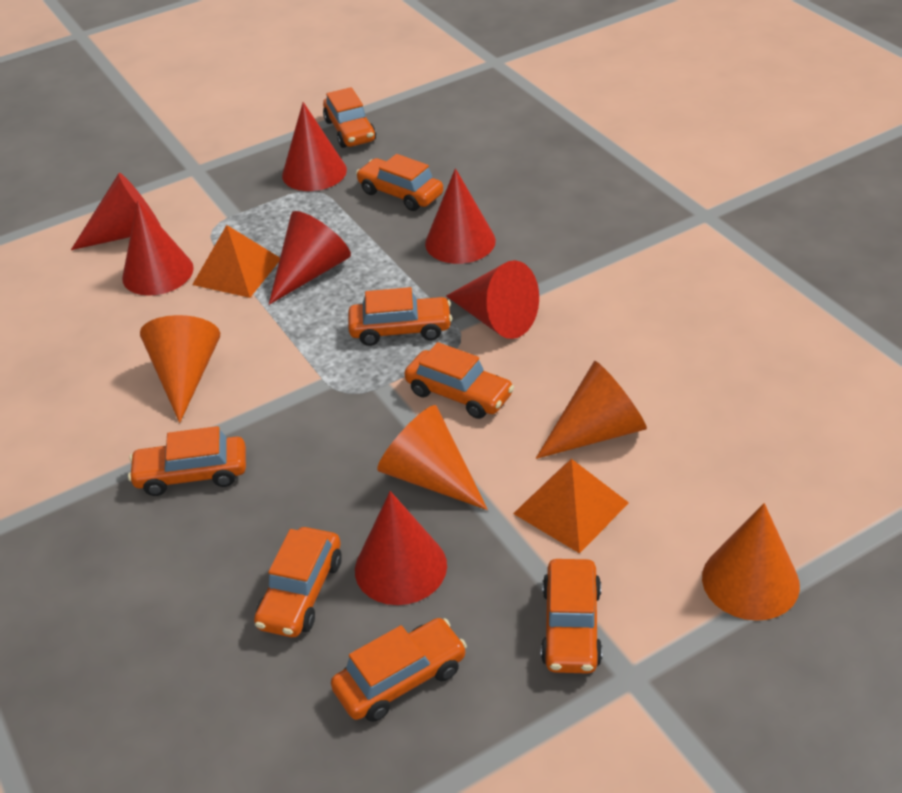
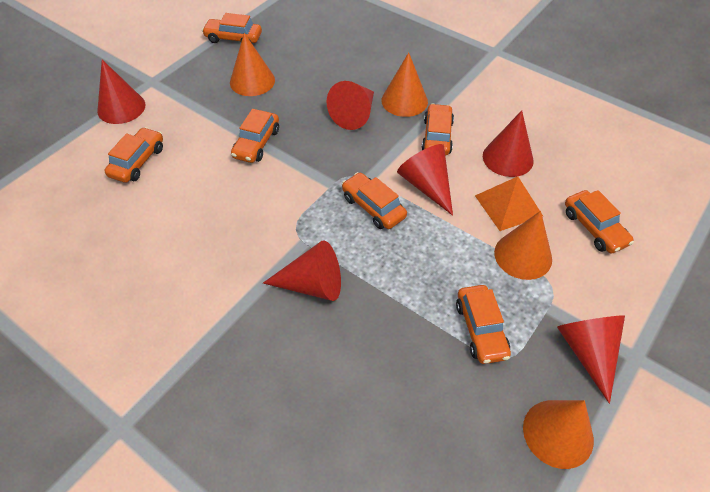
orange car: [128,426,246,496] [254,527,342,637] [323,87,376,148] [331,618,467,722] [348,287,452,346] [356,154,443,211] [404,342,514,419] [541,559,602,674] = 8 -> [105,127,163,183] [202,13,262,43] [231,109,279,163] [342,172,407,229] [422,104,454,156] [456,285,511,364] [565,190,634,254] = 7
orange pyramid: [192,225,280,298] [513,459,629,554] = 2 -> [475,176,543,231] = 1
red cone: [71,173,161,250] [122,200,194,296] [269,211,351,305] [282,102,347,191] [355,491,447,605] [425,168,496,264] [446,260,539,339] = 7 -> [97,60,145,124] [263,240,341,301] [327,81,374,130] [397,144,453,216] [483,110,534,177] [557,315,625,404] = 6

